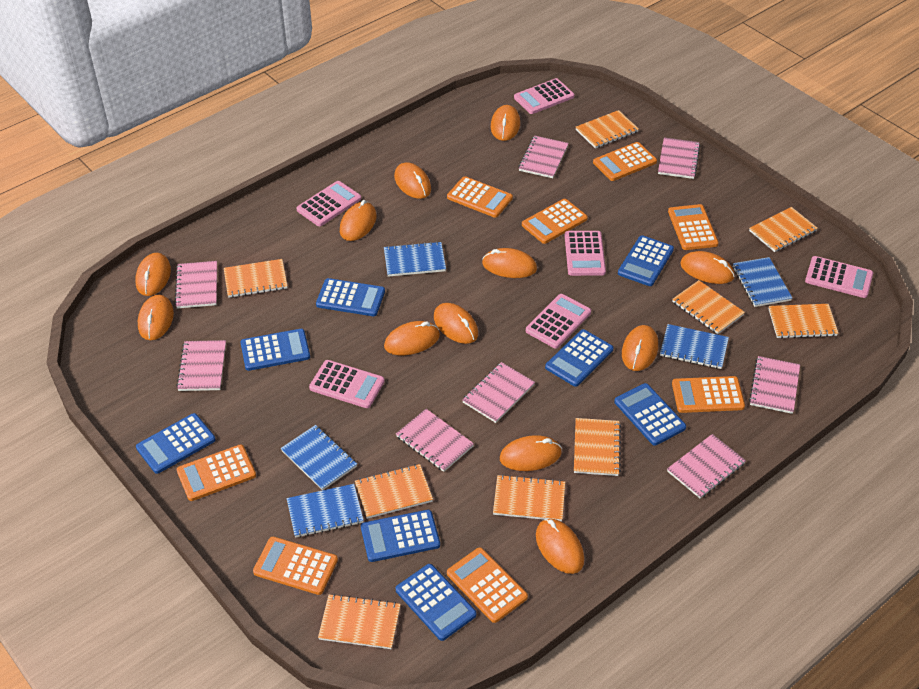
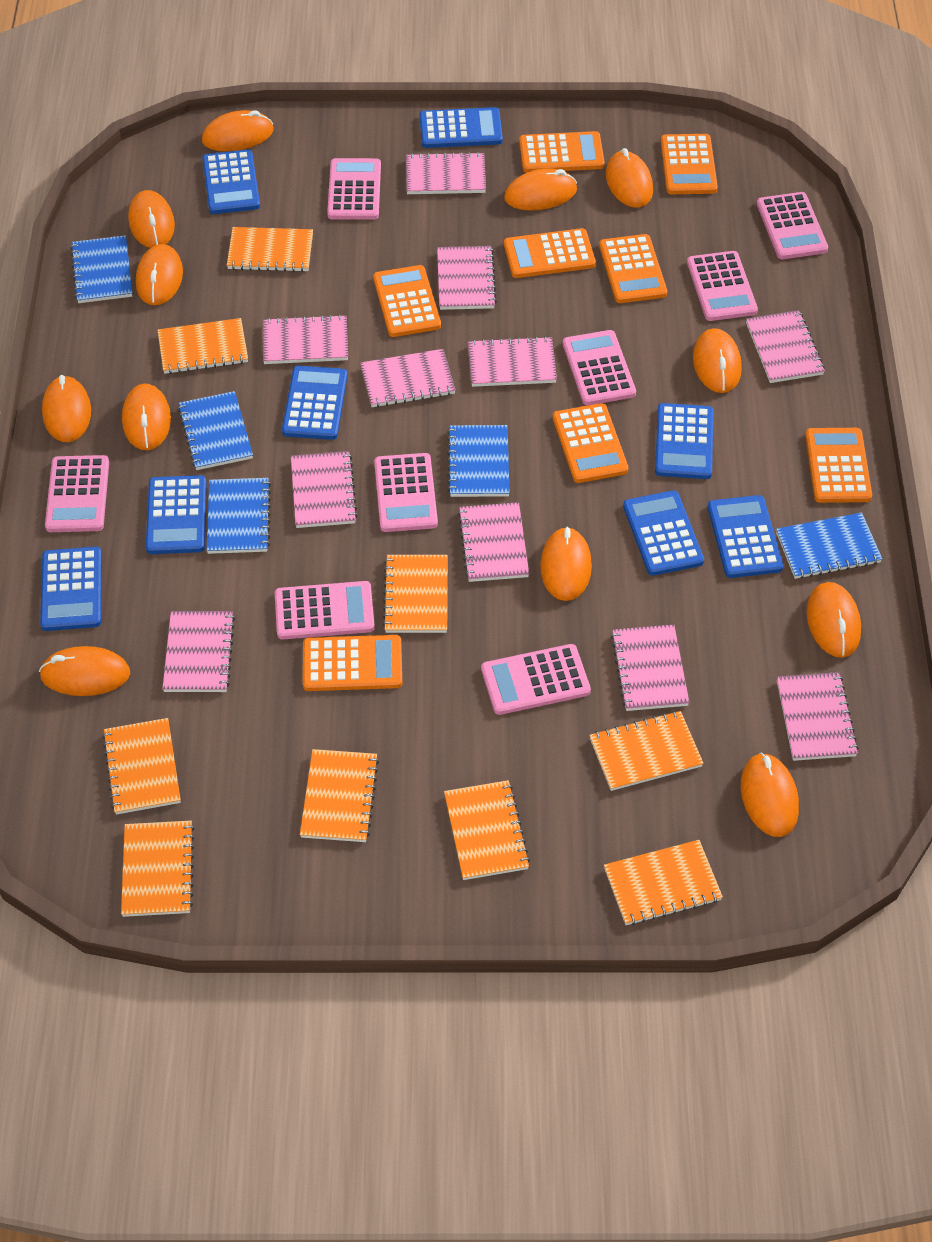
pink calculator: [296,181,361,226] [309,360,385,408] [514,78,574,114] [526,294,591,348] [565,231,606,276] [805,256,873,298] = 6 -> [45,455,109,532] [275,581,375,639] [327,158,381,220] [374,453,438,532] [481,644,591,715] [563,330,636,405] [687,251,758,321] [757,192,828,259] = 8
pink notebook: [175,261,217,309] [176,340,226,391] [396,409,474,472] [462,362,535,423] [518,136,569,178] [658,137,700,179] [667,434,746,498] [749,356,800,414] = 8 -> [162,611,235,692] [263,314,348,364] [291,451,358,528] [360,349,456,407] [406,152,486,194] [437,246,497,310] [458,502,529,582] [468,336,557,387] [611,624,690,711] [746,310,825,383] [777,672,858,761] = 11

